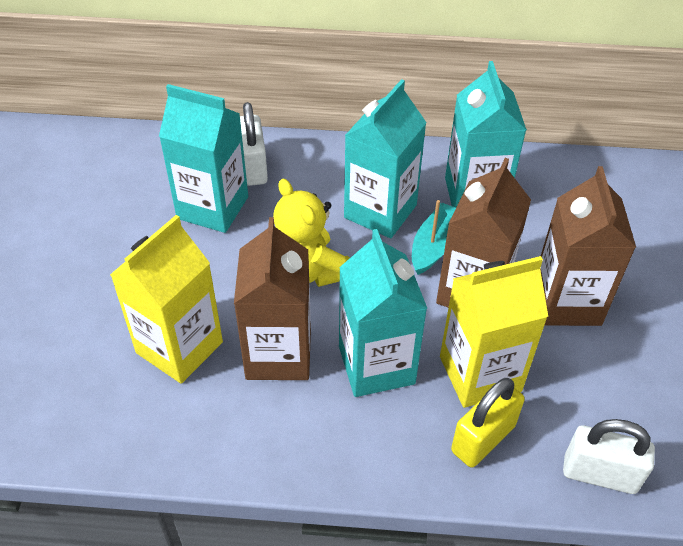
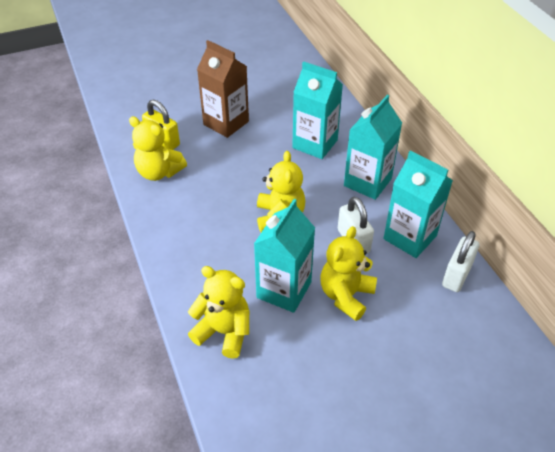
brown carton: [234,217,311,380] [436,158,531,308] [540,166,636,326] = 3 -> [197,40,249,138] = 1
turquoise boat: [412,200,456,275] = 1 -> none = 0
yellow carton: [110,215,223,384] [440,256,548,408] = 2 -> none = 0
yellow teddy bear: [273,179,350,287] = 1 -> [129,116,187,181] [188,266,249,359] [257,151,305,232] [321,226,377,321] = 4

